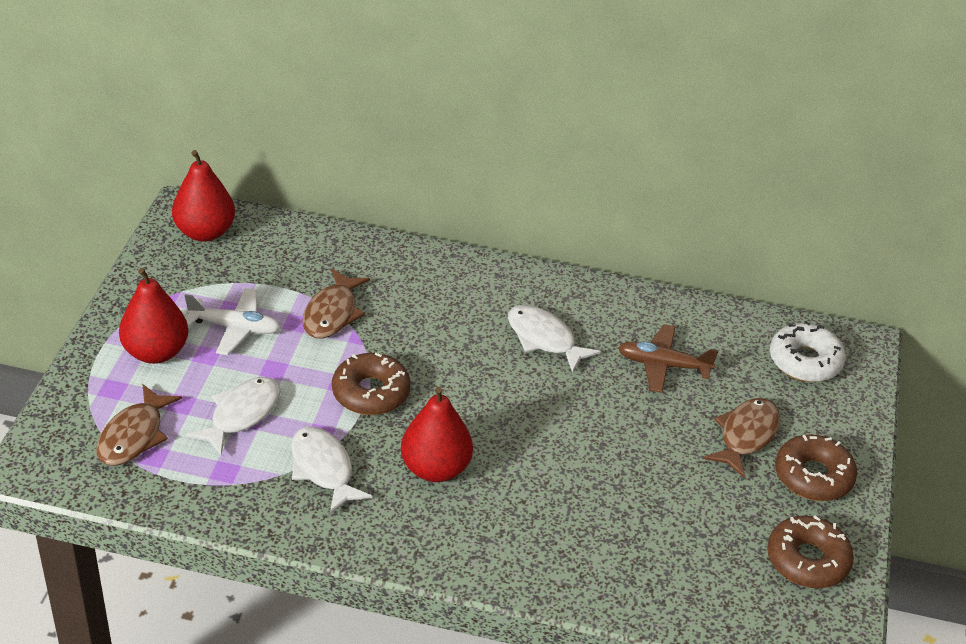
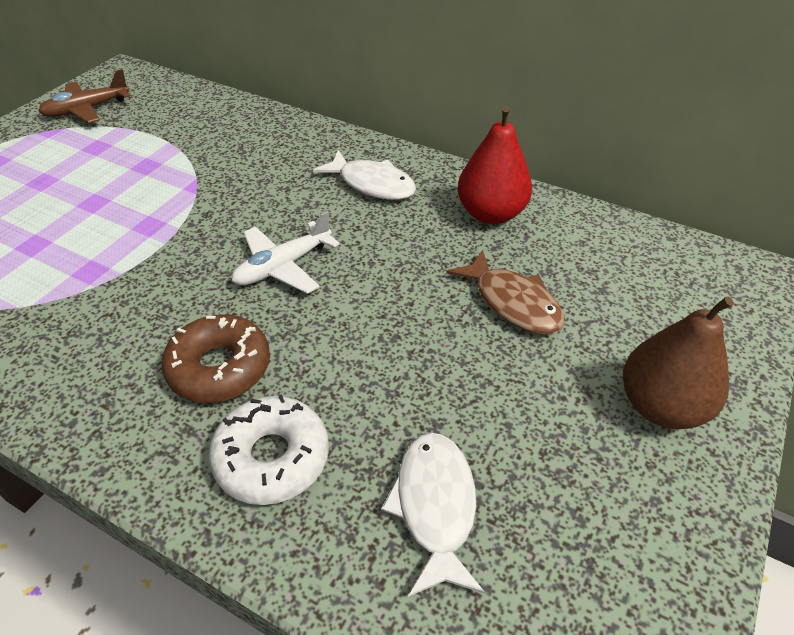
brown donut: [332,353,410,415] [767,515,854,588] [775,435,857,501] = 3 -> [162,314,270,403] = 1
brown fish: [97,384,182,466] [302,269,370,339] [703,398,780,478] = 3 -> [446,250,564,334] = 1
brown pear: none = 0 -> [623,296,734,429] = 1
red pear: [119,268,188,364] [172,150,235,242] [401,387,473,482] = 3 -> [457,106,532,224] = 1
white fish: [186,377,281,456] [291,426,373,514] [508,305,601,373] = 3 -> [313,150,416,200] [381,433,485,597] = 2

